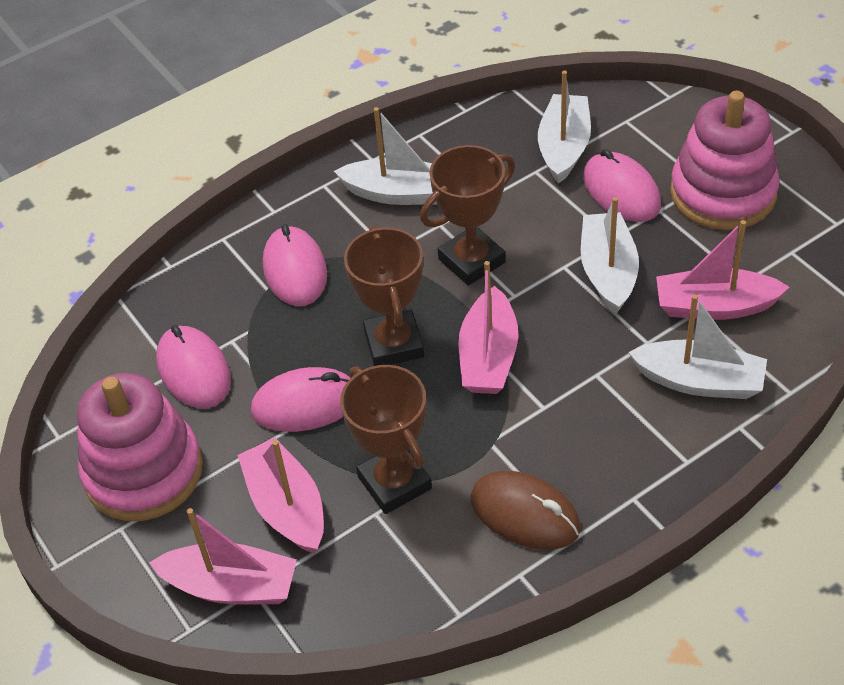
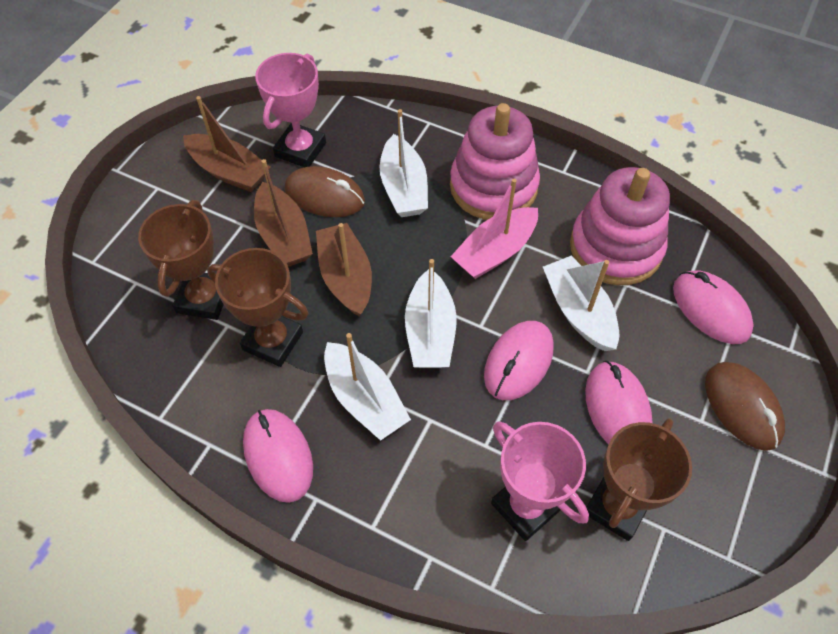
brown boat: none = 0 -> [183,96,271,192] [254,159,313,267] [316,223,372,317] = 3
brown mouse: [471,471,581,550] = 1 -> [285,166,365,217] [705,362,785,451] = 2
pink boat: [149,508,297,605] [237,438,324,554] [458,261,519,394] [656,220,789,320] = 4 -> [450,179,538,279] = 1
pink trophy: none = 0 -> [255,53,326,167] [491,421,589,541] = 2

